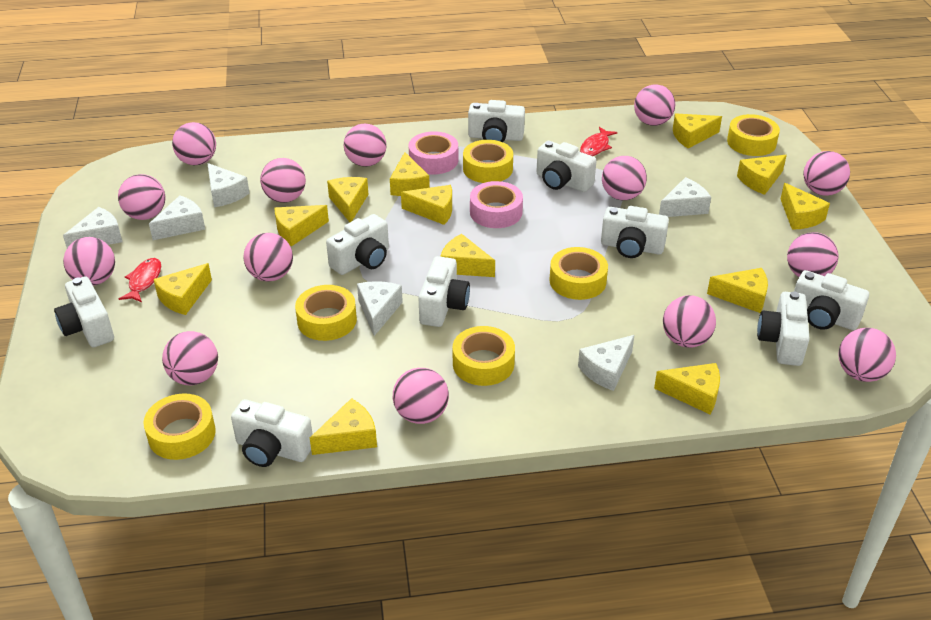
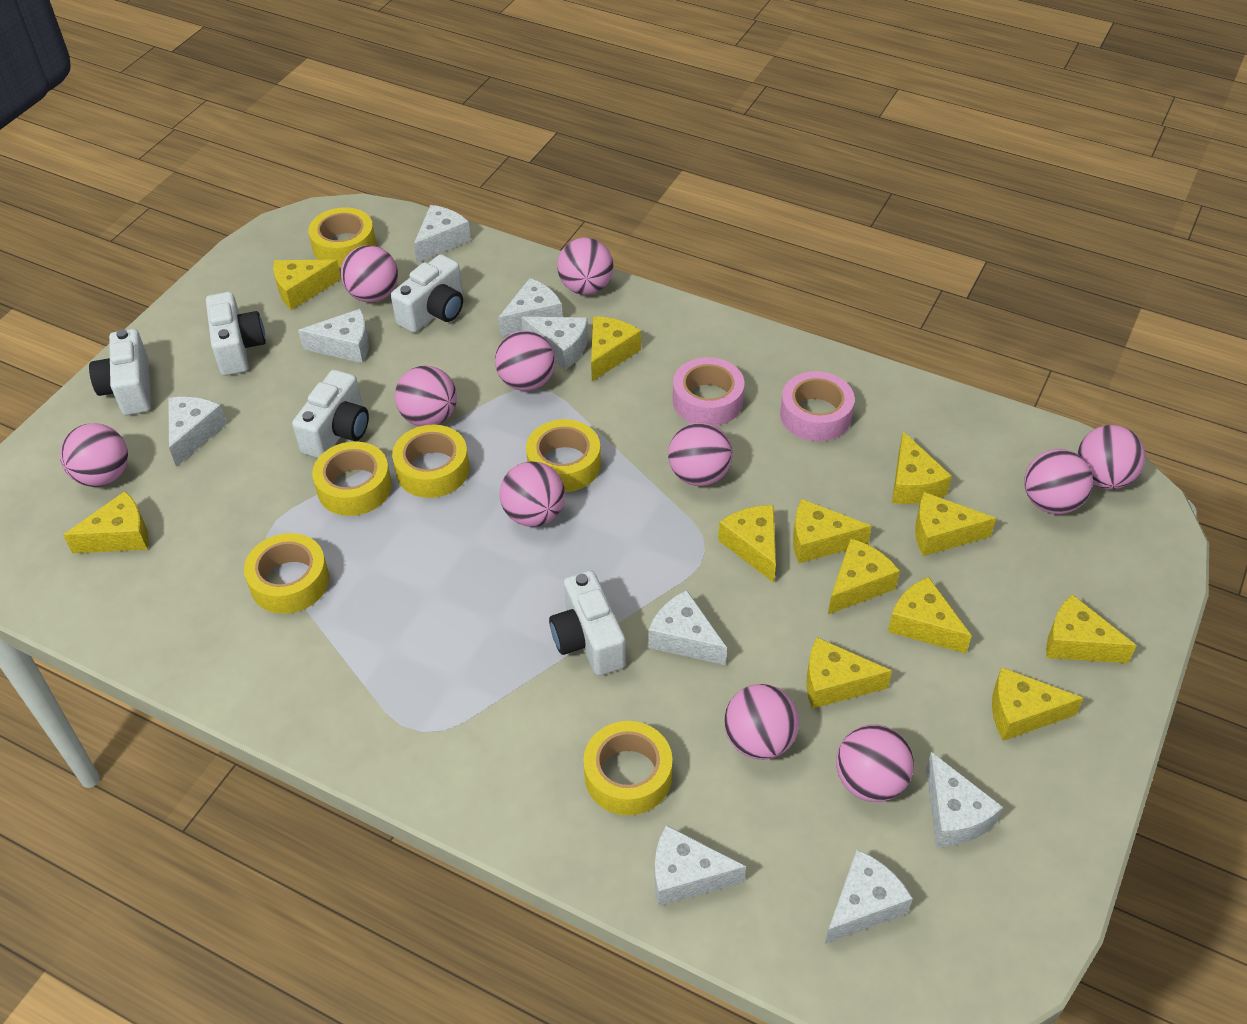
pink ball: [63,237,115,286] [118,174,166,220] [162,331,218,385] [172,122,216,165] [243,233,293,282] [260,158,306,203] [344,123,387,167] [393,368,449,424] [602,156,647,200] [634,84,675,126] [663,295,716,348] [787,232,838,277] [803,151,850,196] [839,328,896,382] = 14 -> [60,423,128,487] [341,245,398,303] [395,366,457,426] [495,331,555,391] [500,461,565,527] [557,238,614,295] [668,422,733,486] [724,684,799,760] [836,724,914,802] [1024,449,1093,514] [1077,425,1145,489] = 11
red fish: [119,258,161,302] [580,127,617,156] = 2 -> none = 0
white camera: [54,276,114,347] [231,399,313,467] [326,214,389,275] [418,256,470,327] [468,100,525,142] [536,141,597,192] [601,206,669,258] [757,291,810,366] [794,270,869,330] = 9 -> [89,329,151,415] [206,292,266,376] [292,370,369,458] [391,254,463,333] [549,570,626,676] = 5
white cheese: [63,207,122,248] [149,195,205,240] [207,163,249,207] [357,281,403,336] [578,335,634,391] [659,177,711,217] = 6 -> [168,397,227,467] [298,309,369,363] [414,205,471,263] [498,278,563,337] [521,317,588,370] [648,590,727,665] [655,825,746,906] [825,850,913,944] [926,752,1003,847] = 9

